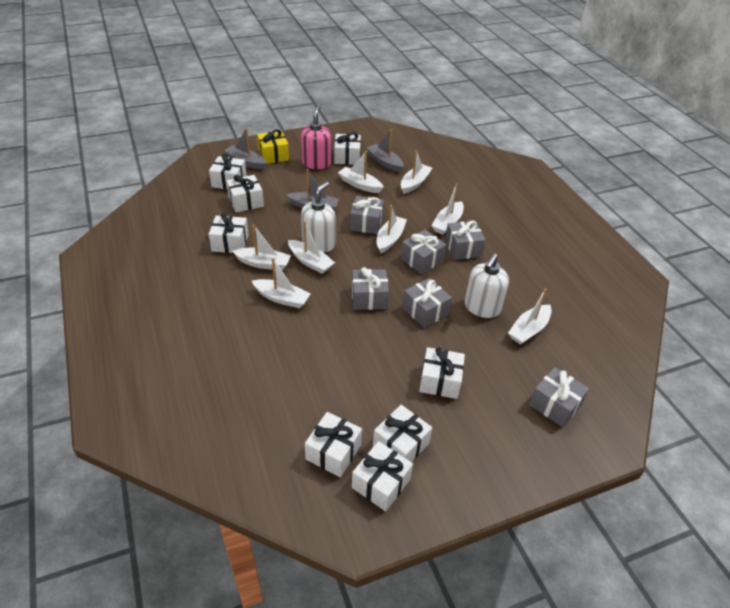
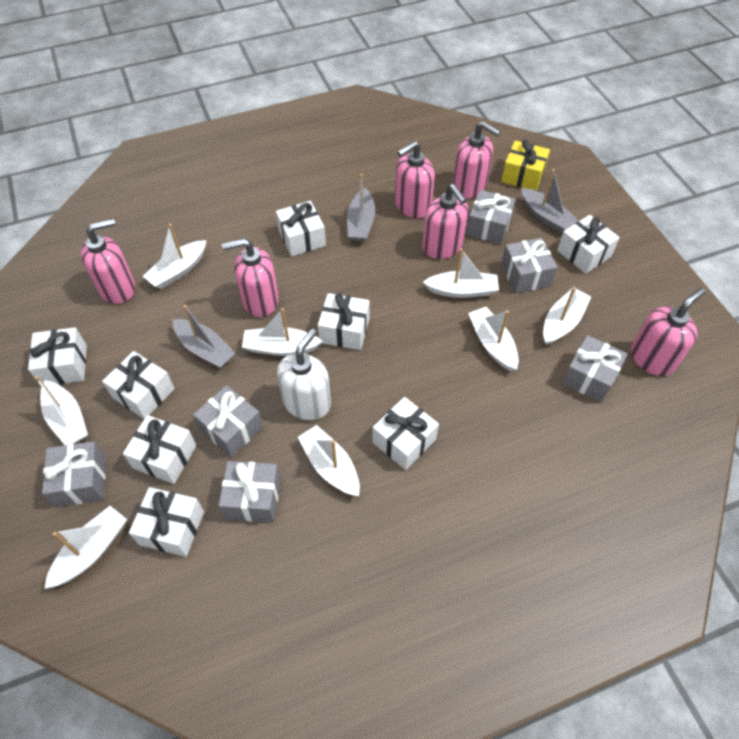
pink soap dispenser: [301,105,331,169] = 1 -> [81,219,135,304] [222,238,279,317] [395,141,435,218] [422,184,468,259] [453,121,501,199] [631,288,706,376] = 6
white soap dispenser: [301,181,336,253] [465,253,509,318] = 2 -> [277,329,331,420] = 1

